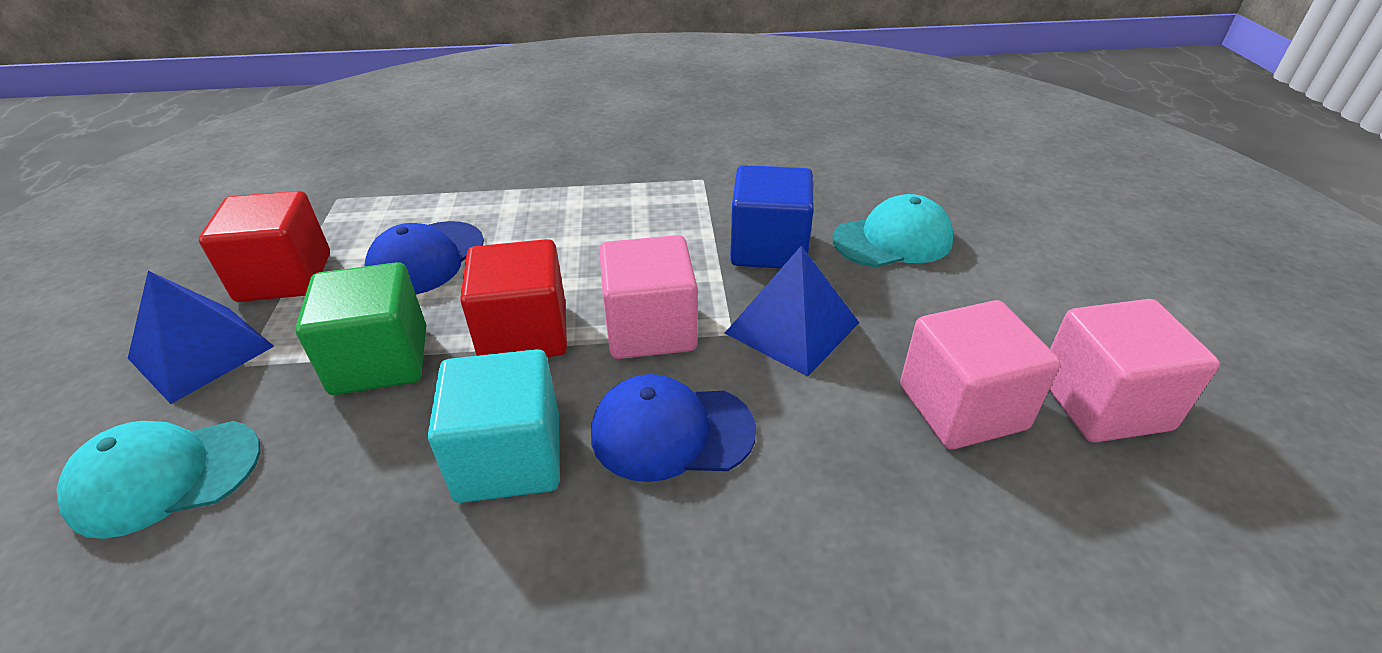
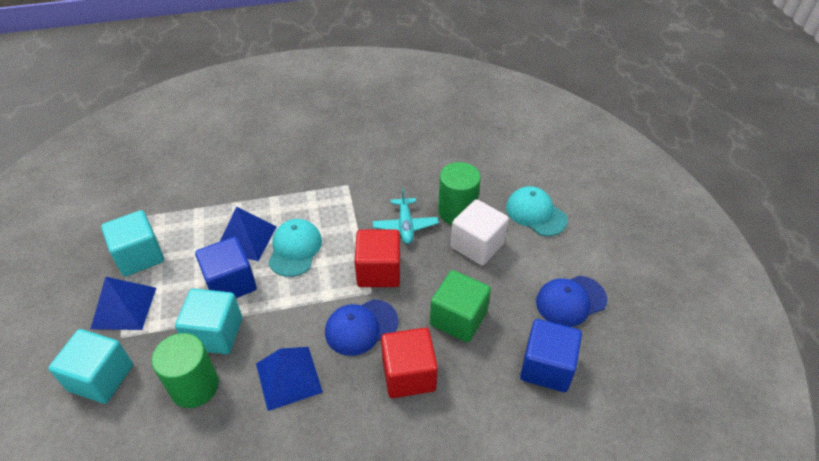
blue cube: [730,165,814,269] = 1 -> [195,237,257,298] [520,319,582,392] = 2
blue pyramid: [128,271,274,404] [725,246,859,377] = 2 -> [91,277,156,330] [220,206,277,261] [256,347,323,411] = 3
green cylinder: none = 0 -> [152,333,219,408] [438,162,481,225] = 2
pink cube: [599,235,698,359] [900,300,1060,449] [1049,299,1220,443] = 3 -> none = 0
turquoise cube: [428,349,560,503] = 1 -> [48,329,133,404] [101,210,164,277] [175,289,242,354] = 3
turquoise plane: none = 0 -> [373,188,439,244] = 1
white cube: none = 0 -> [451,199,509,266] = 1

